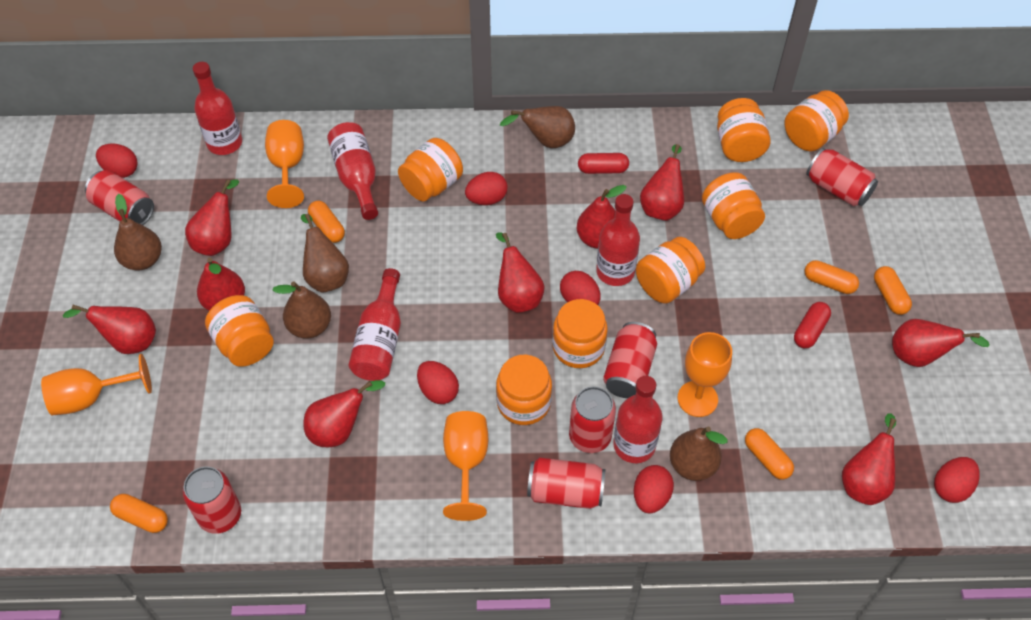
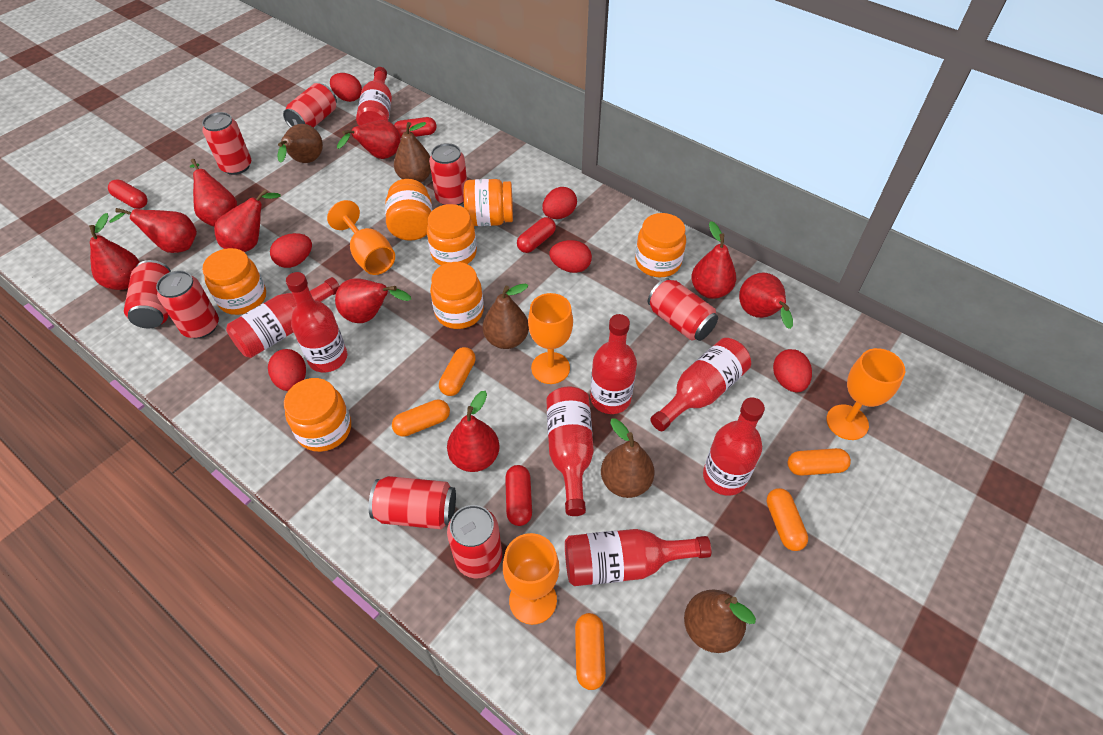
orange jar: [205,295,274,367] [398,138,463,202] [496,355,552,425] [552,299,608,368] [636,237,705,304] [702,172,765,239] [717,98,771,162] [784,90,849,151] = 8 -> [202,248,266,315] [284,378,351,452] [385,179,432,241] [427,204,477,266] [430,262,484,329] [464,179,513,226] [635,213,686,277] = 7
red bottle: [193,62,242,155] [327,122,378,220] [349,268,401,381] [596,194,640,286] [613,376,663,463] = 5 -> [226,277,340,358] [286,272,347,372] [356,67,392,126] [546,387,594,516] [565,529,711,586] [590,314,637,414] [650,338,751,431] [703,397,765,496] = 8
red can: [85,170,154,225] [182,467,241,534] [527,457,605,509] [569,386,616,453] [603,322,657,398] [806,148,878,206] = 6 -> [124,260,171,328] [156,270,219,339] [202,112,251,175] [283,83,337,128] [369,476,456,529] [429,143,467,205] [447,505,502,578] [648,278,718,341] = 8
red capsule: [578,153,629,174] [794,302,831,348] = 2 -> [108,179,148,209] [394,117,436,137] [505,465,532,526] [517,217,556,253] = 4

